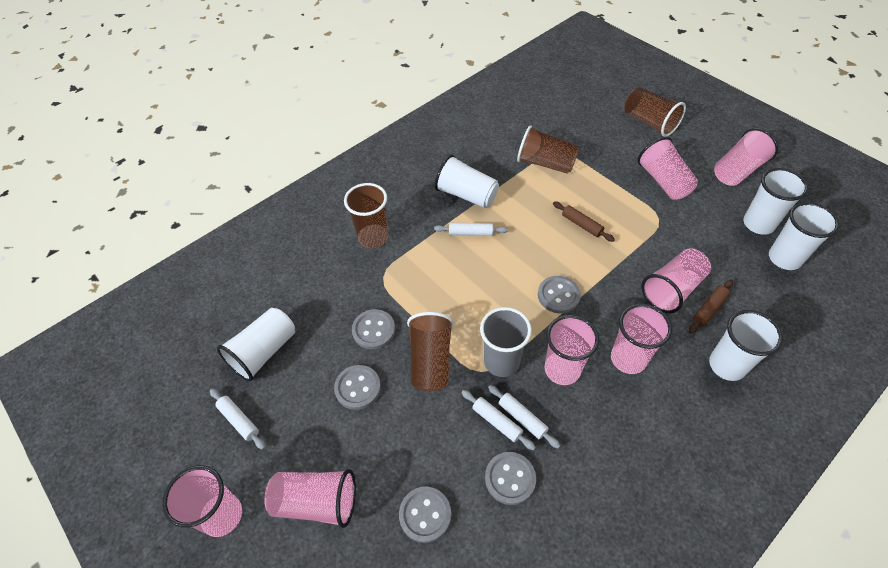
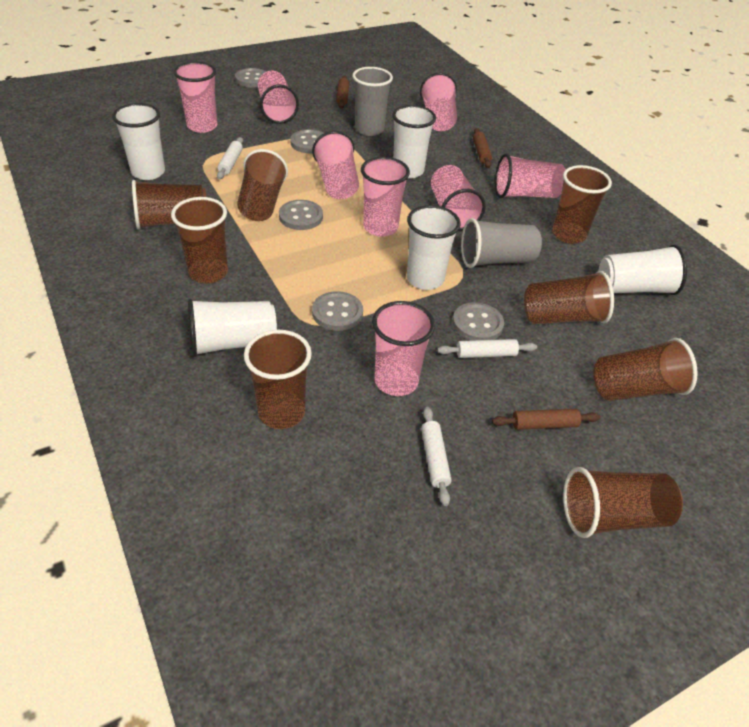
brown cup: [344,183,389,248] [407,312,454,391] [517,126,579,174] [624,87,686,137] = 4 -> [132,180,206,230] [171,197,228,284] [237,149,288,221] [244,330,312,429] [524,271,614,324] [552,165,612,244] [563,467,683,538] [593,338,698,401] = 8
brown rolling pin: [553,201,615,242] [689,280,733,334] = 2 -> [336,76,349,108] [473,128,492,168] [492,409,601,430] = 3
grey cup: [480,307,532,377] = 1 -> [352,67,393,136] [461,218,542,268] = 2
pink cup: [162,466,242,537] [264,469,356,528] [545,315,599,385] [611,304,672,374] [637,137,698,200] [641,248,711,313] [714,128,778,186] = 7 -> [174,62,217,133] [258,71,299,124] [312,131,359,199] [361,157,410,237] [372,301,435,396] [420,73,457,131] [431,165,486,231] [495,153,566,198] = 8
white rolling pin: [210,388,266,450] [434,223,508,236] [461,390,536,450] [488,385,560,449] = 4 -> [217,137,243,179] [421,407,452,506] [438,339,537,358] = 3

